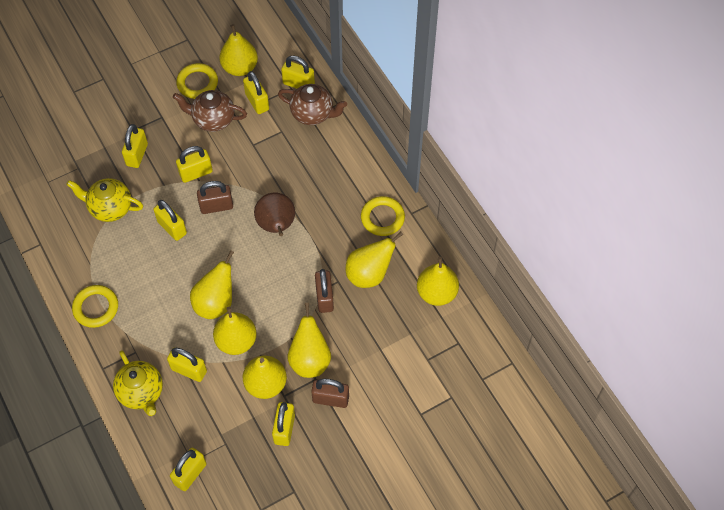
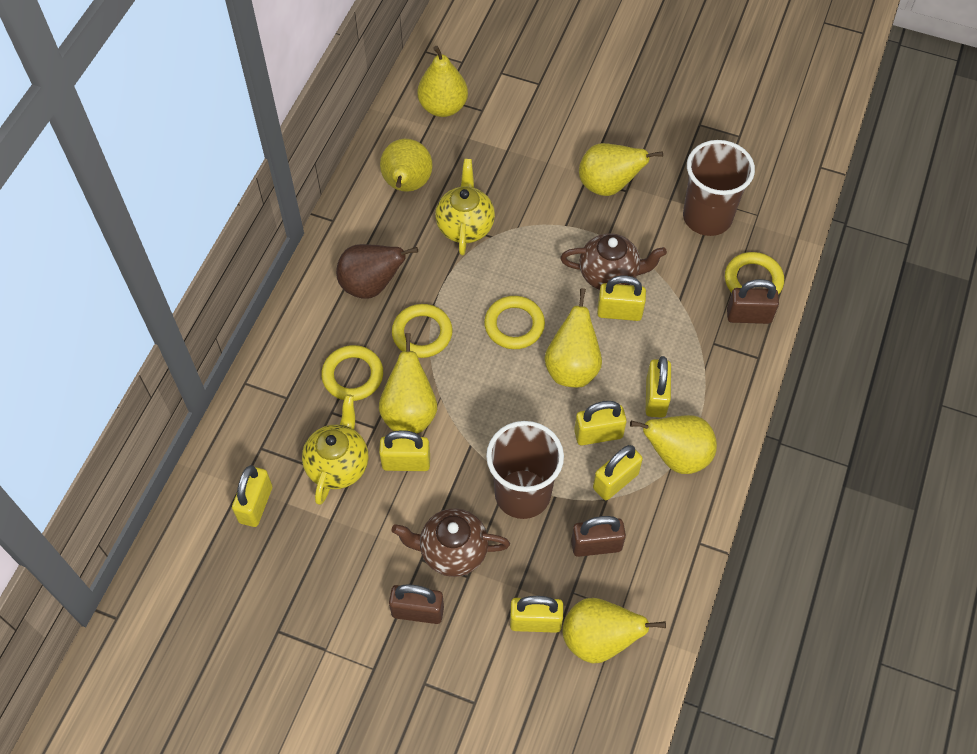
brown cup: none = 0 -> [486,421,564,519] [683,140,755,236] = 2
yellow padlock: [122,124,148,168] [153,200,187,241] [167,347,207,382] [170,448,207,491] [176,146,213,183] [243,71,269,114] [272,402,295,446] [281,55,315,89] = 8 -> [232,465,272,527] [379,430,430,471] [510,596,563,633] [574,401,627,445] [593,445,643,500] [597,275,646,321] [646,356,671,418] = 7
yellow ring: [72,285,118,328] [176,63,218,99] [361,196,405,236] = 3 -> [321,345,383,401] [392,304,453,358] [484,296,545,349] [725,252,784,295] = 4

